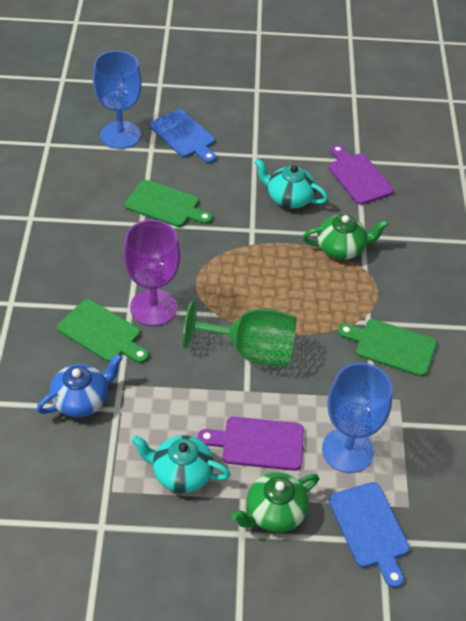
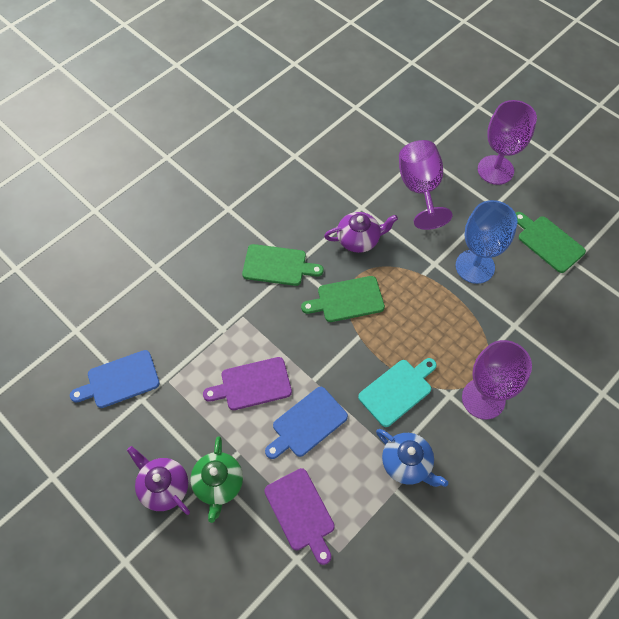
blue goblet: [93,51,142,149] [322,363,393,473] = 2 -> [455,200,517,284] = 1
green goblet: [183,300,297,366] = 1 -> none = 0
green teapot: [231,472,319,532] [303,215,389,260] = 2 -> [190,437,243,523] = 1
purple goblet: [123,220,180,326] = 1 -> [399,140,452,230] [462,340,532,420] [478,100,537,185] = 3
purple teapot: none = 0 -> [127,446,190,515] [324,212,398,253] = 2
turquoise cutting board: none = 0 -> [358,358,437,427] = 1
turquoise teapot: [132,435,231,493] [254,158,328,208] = 2 -> none = 0

